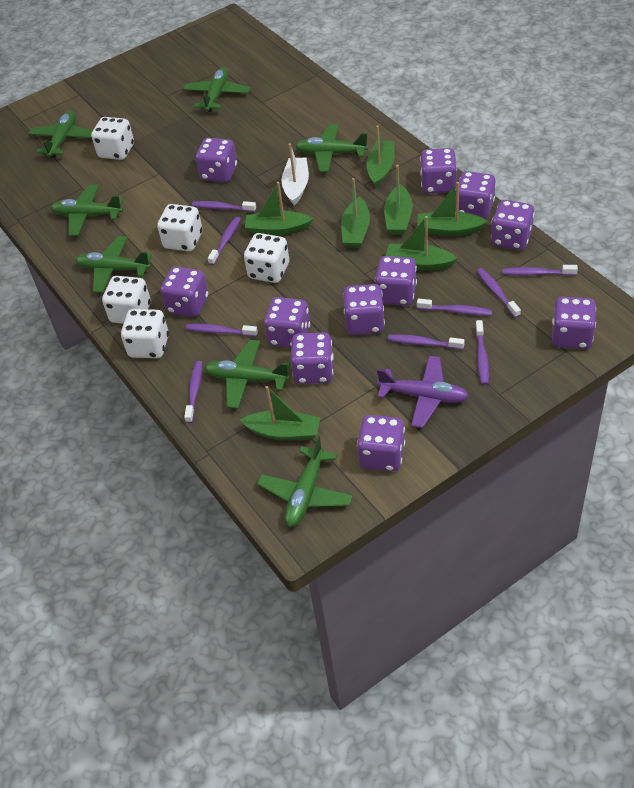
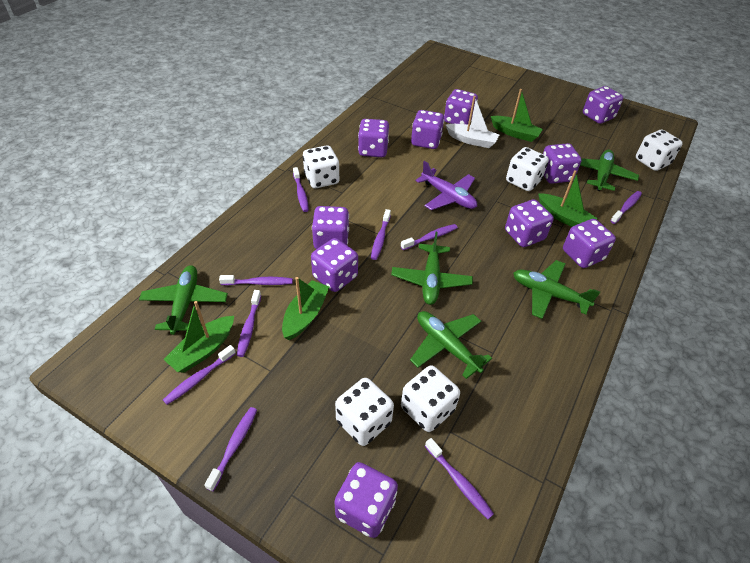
green boat: [240,386,320,441] [245,182,313,235] [341,178,370,248] [366,125,394,188] [384,165,413,235] [386,216,458,271] [417,182,488,236] = 7 -> [163,301,234,372] [282,277,329,340] [491,89,543,142] [538,170,598,227] = 4
green plane: [28,111,92,158] [50,184,123,236] [76,236,152,293] [183,67,250,112] [204,340,290,409] [257,435,353,527] [295,124,368,172] = 7 -> [139,265,228,335] [391,232,473,305] [410,311,492,379] [513,260,600,319] [580,150,639,191] = 5
purple dice: [160,266,209,317] [196,138,237,182] [264,297,310,348] [291,332,334,384] [343,284,385,335] [357,415,405,471] [375,256,417,306] [420,148,457,194] [455,171,495,219] [491,200,535,250] [552,297,596,349] = 11 -> [311,238,358,292] [312,206,349,249] [335,462,398,538] [358,119,389,157] [411,110,444,149] [444,89,478,125] [505,199,553,247] [543,143,582,184] [563,219,616,268] [583,86,623,124] = 10

